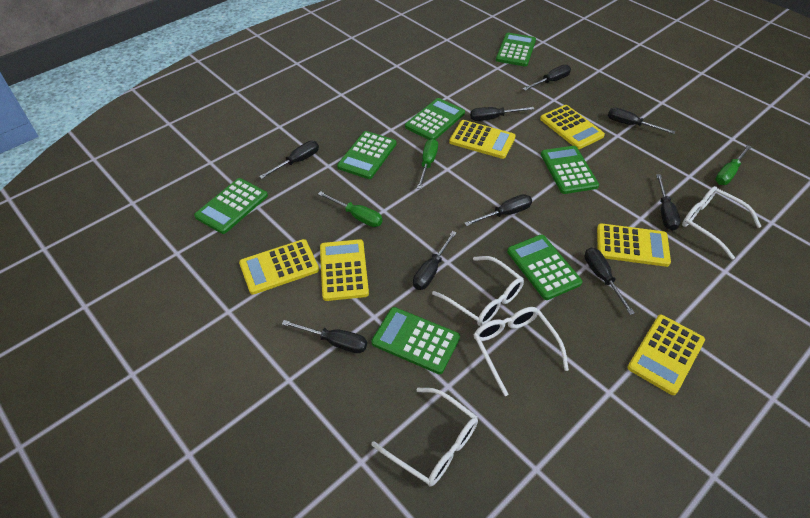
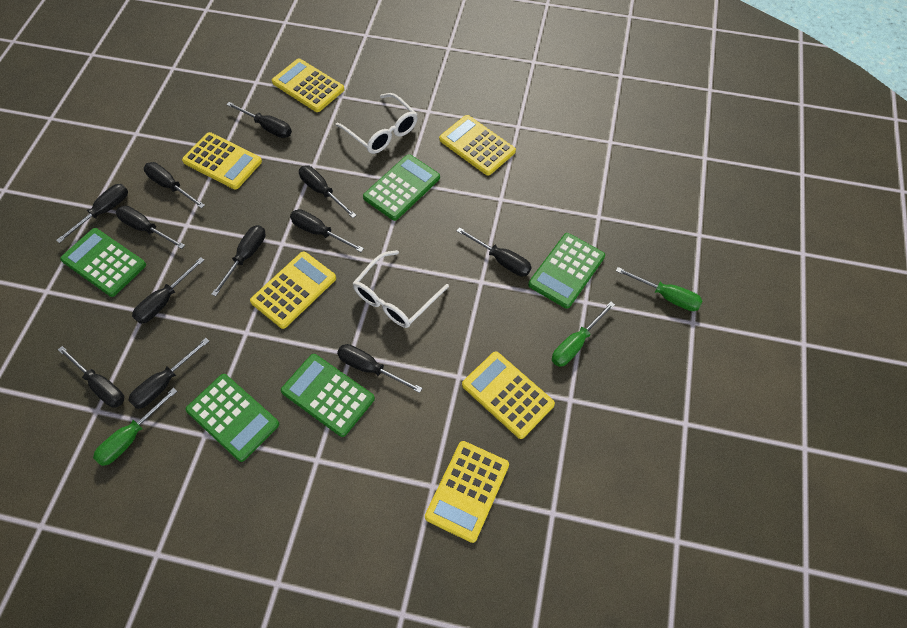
black screwdriver: [259,141,319,179] [282,320,367,353] [413,231,457,290] [464,194,532,226] [470,107,534,121] [523,65,571,91] [585,247,635,315] [608,108,675,134] [656,174,681,231] = 9 -> [56,184,128,243] [58,346,124,408] [116,206,185,249] [128,338,209,409] [132,257,204,324] [144,162,205,209] [211,225,266,296] [226,102,292,138] [290,209,364,252] [299,165,357,218] [337,344,422,393] [457,227,532,276] = 12
green calculator: [194,178,268,234] [337,131,396,179] [371,307,460,374] [405,98,465,140] [496,33,536,67] [507,235,583,300] [541,146,599,194] = 7 -> [60,228,146,297] [185,374,279,462] [281,354,375,437] [363,154,440,221] [528,233,605,309] = 5
white glasses: [371,388,478,487] [432,256,524,326] [473,307,569,396] [682,186,761,260] = 4 -> [336,93,418,154] [353,250,449,328] = 2

